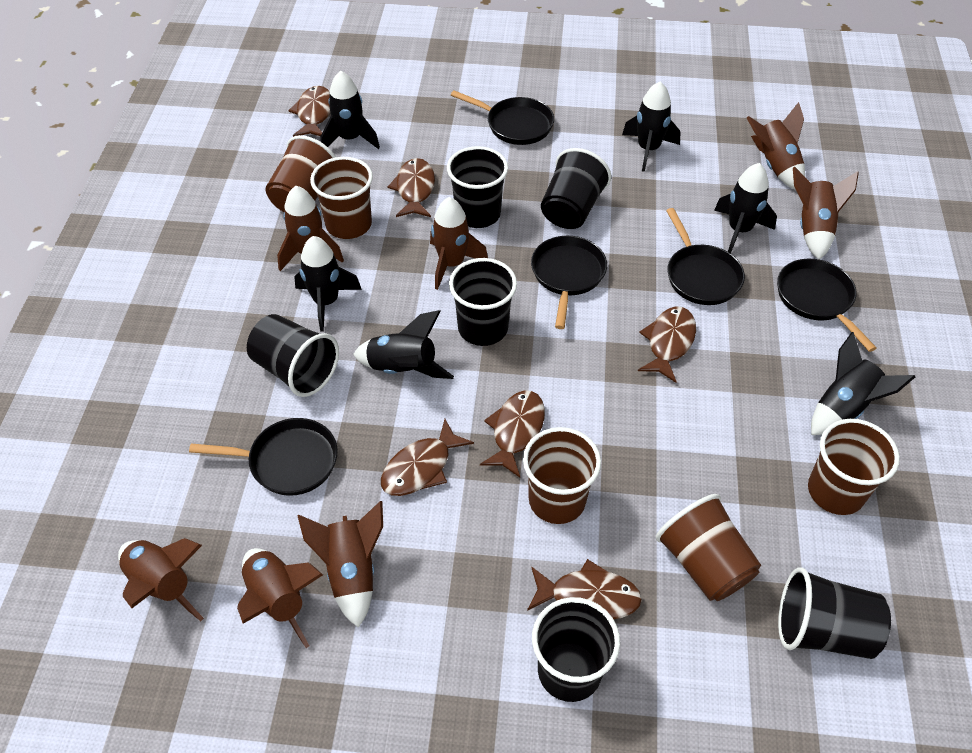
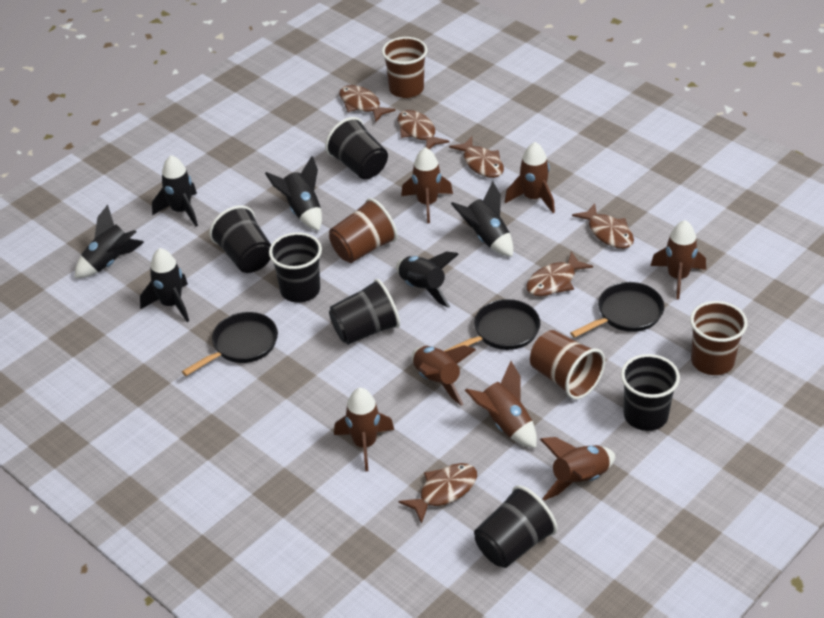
black pan: [189,418,338,496] [451,90,554,145] [531,236,607,329] [666,208,745,305] [777,259,877,352] = 5 -> [182,312,278,376] [444,299,541,352] [570,282,664,338] = 3
brown cup: [265,135,336,212] [310,157,373,239] [523,427,601,524] [656,494,761,601] [808,419,900,515] = 5 -> [329,198,397,263] [382,37,428,98] [530,330,605,400] [690,301,748,375] = 4

